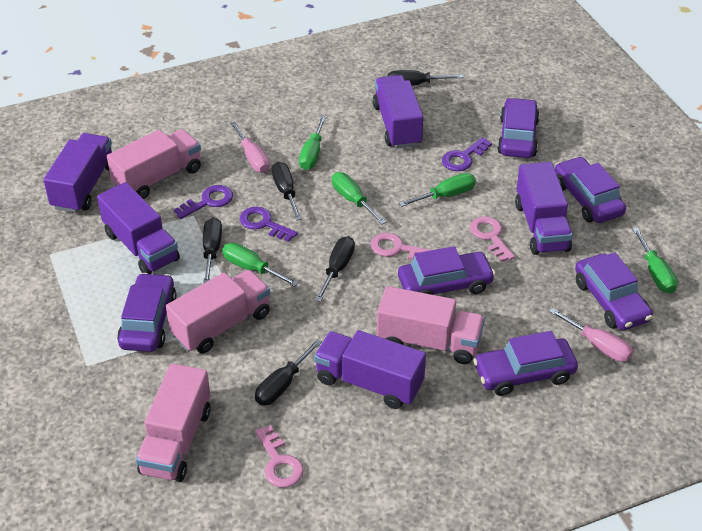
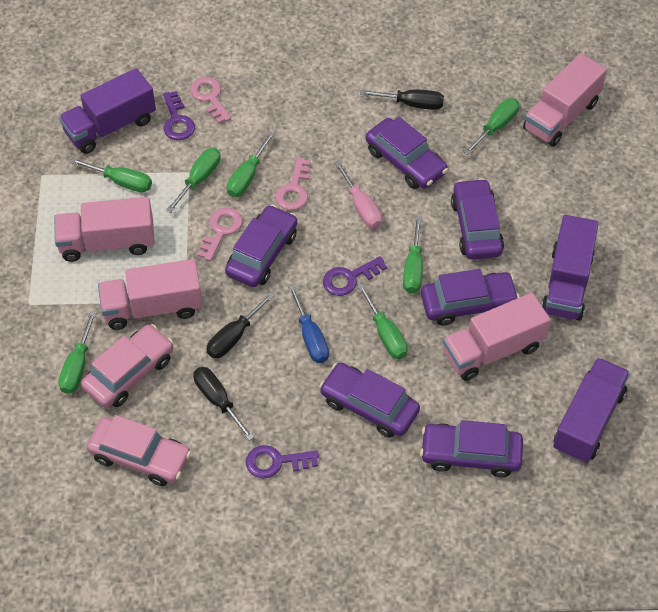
black screwdriver: [203,218,222,284] [255,339,322,406] [272,162,302,220] [315,236,355,302] [387,70,463,86] = 5 -> [193,367,255,441] [206,292,275,358] [360,89,444,110] = 3
blue screwdriver: none = 0 -> [288,285,329,363] = 1
green screwdriver: [222,243,298,286] [299,115,327,170] [332,172,386,225] [399,173,476,207] [632,228,678,294] = 5 -> [58,311,97,394] [70,158,152,192] [166,148,221,213] [227,132,275,197] [358,284,408,359] [403,216,423,294] [463,98,519,155] = 7
pink car: none = 0 -> [81,324,173,408] [87,415,191,486] = 2
pink screwdriver: [230,121,270,173] [549,308,633,362] = 2 -> [334,161,382,228] = 1
purple truck: [44,133,112,213] [97,182,180,274] [314,330,426,409] [373,75,423,149] [515,162,573,255] = 5 -> [59,68,156,154] [542,215,599,321] [553,357,630,463] = 3

